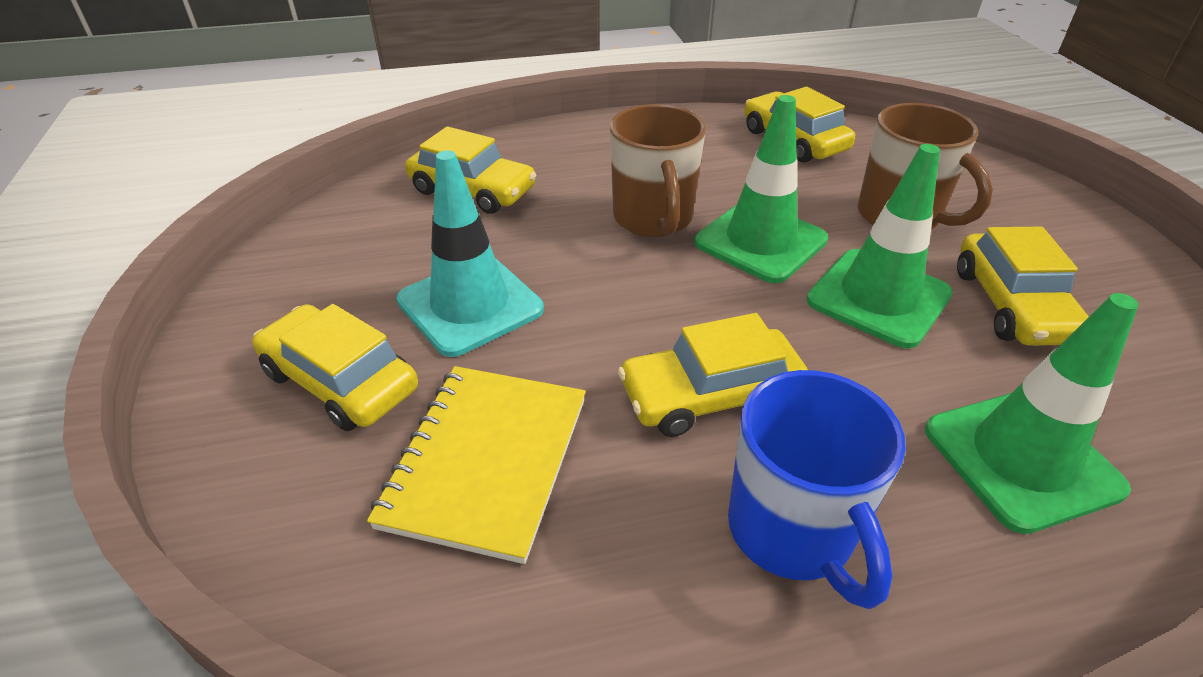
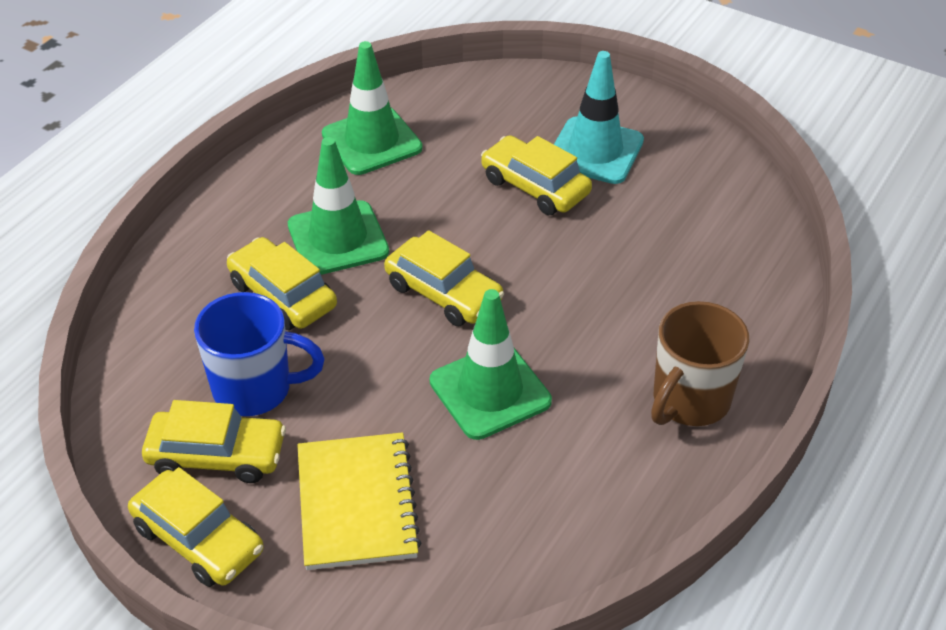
brown mug: [610,104,706,237] [858,103,993,230] = 2 -> [651,301,750,426] = 1

